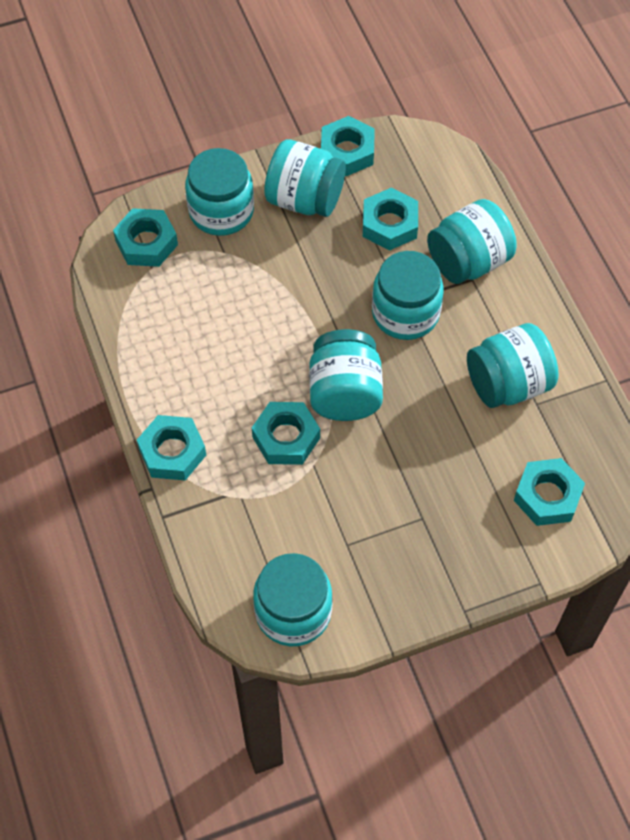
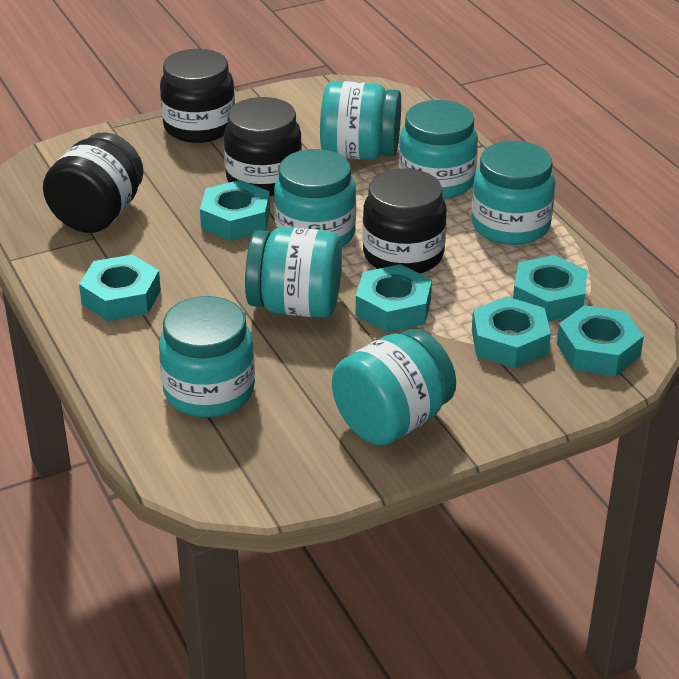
black jar: none = 0 -> [43,132,143,233] [160,49,235,143] [224,97,302,196] [362,168,447,274] = 4

